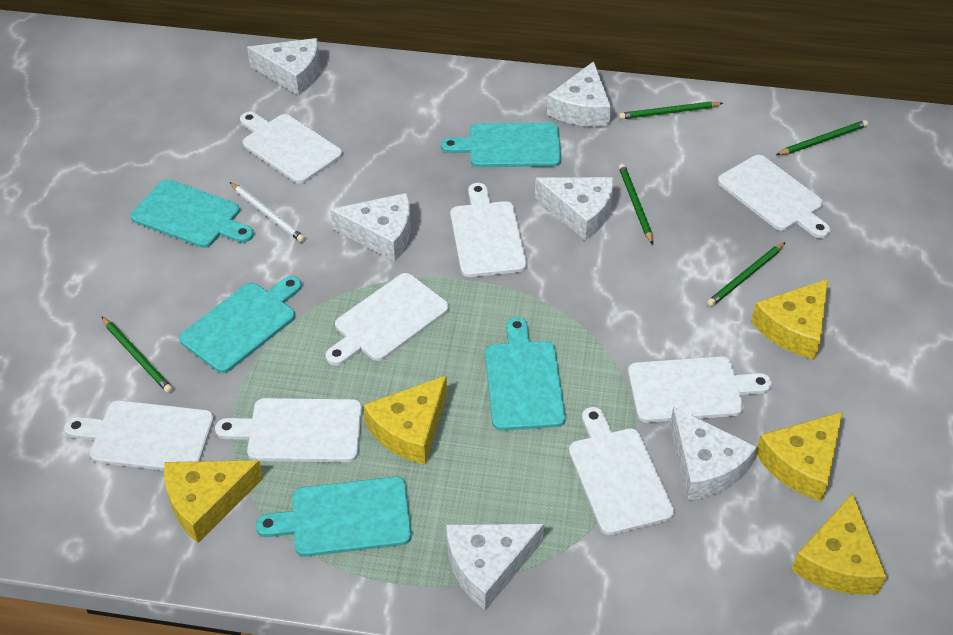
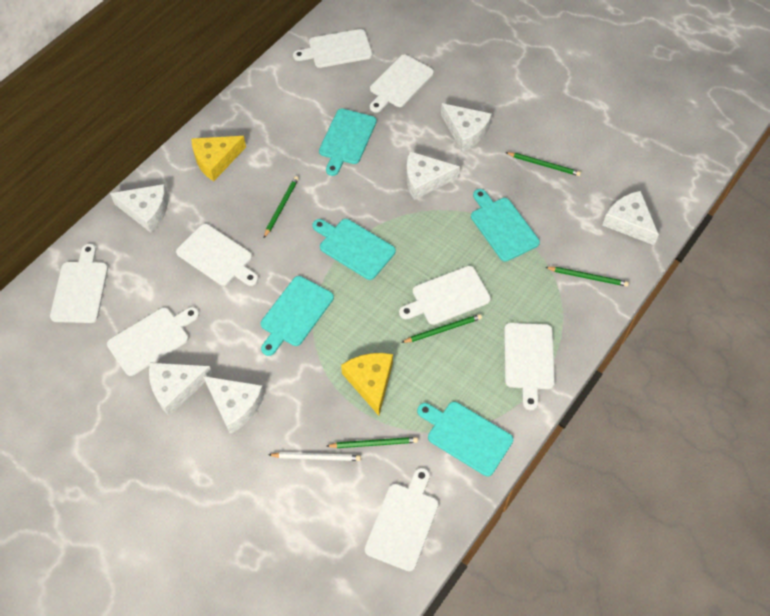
yellow cheese: [164,460,263,543] [363,375,447,465] [751,279,828,360] [755,412,843,502] [791,493,887,595] = 5 -> [191,136,246,181] [341,353,393,416] = 2

